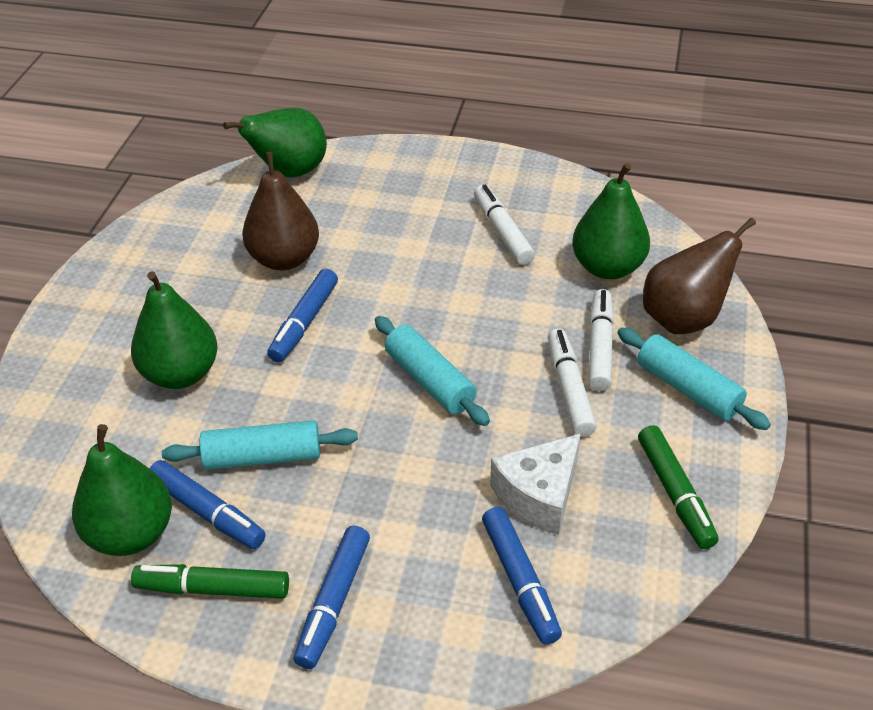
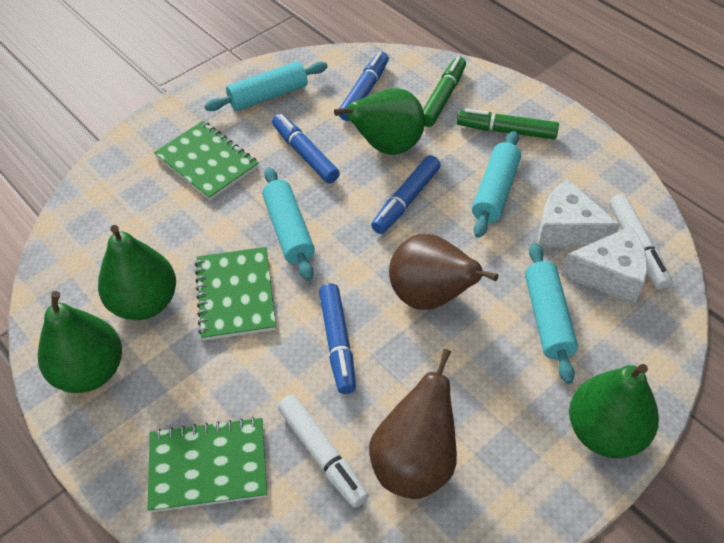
green notebook: none = 0 -> [148,417,267,512] [154,121,259,201] [195,247,276,341] = 3
turquoise rolling pin: [162,420,358,470] [375,316,490,426] [617,327,771,430] = 3 -> [204,61,328,111] [262,167,315,281] [472,131,521,238] [525,243,578,384] = 4
white cheese: [490,433,581,535] = 1 -> [538,179,620,247] [561,226,648,304] = 2
white marker: [474,185,535,265] [548,328,597,437] [589,289,614,391] = 3 -> [278,395,369,508] [609,194,672,289] = 2

